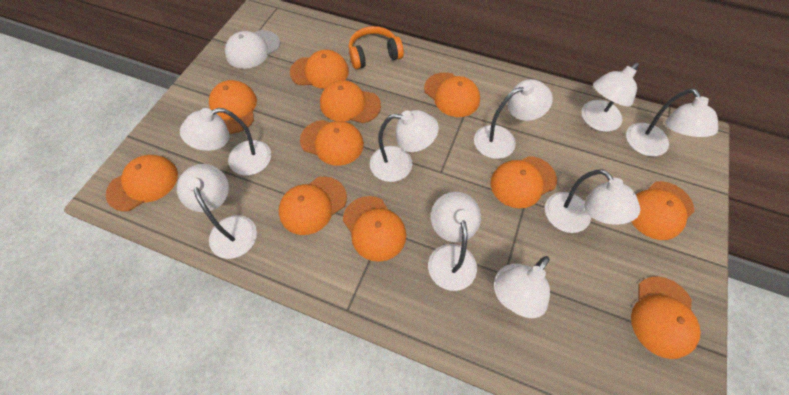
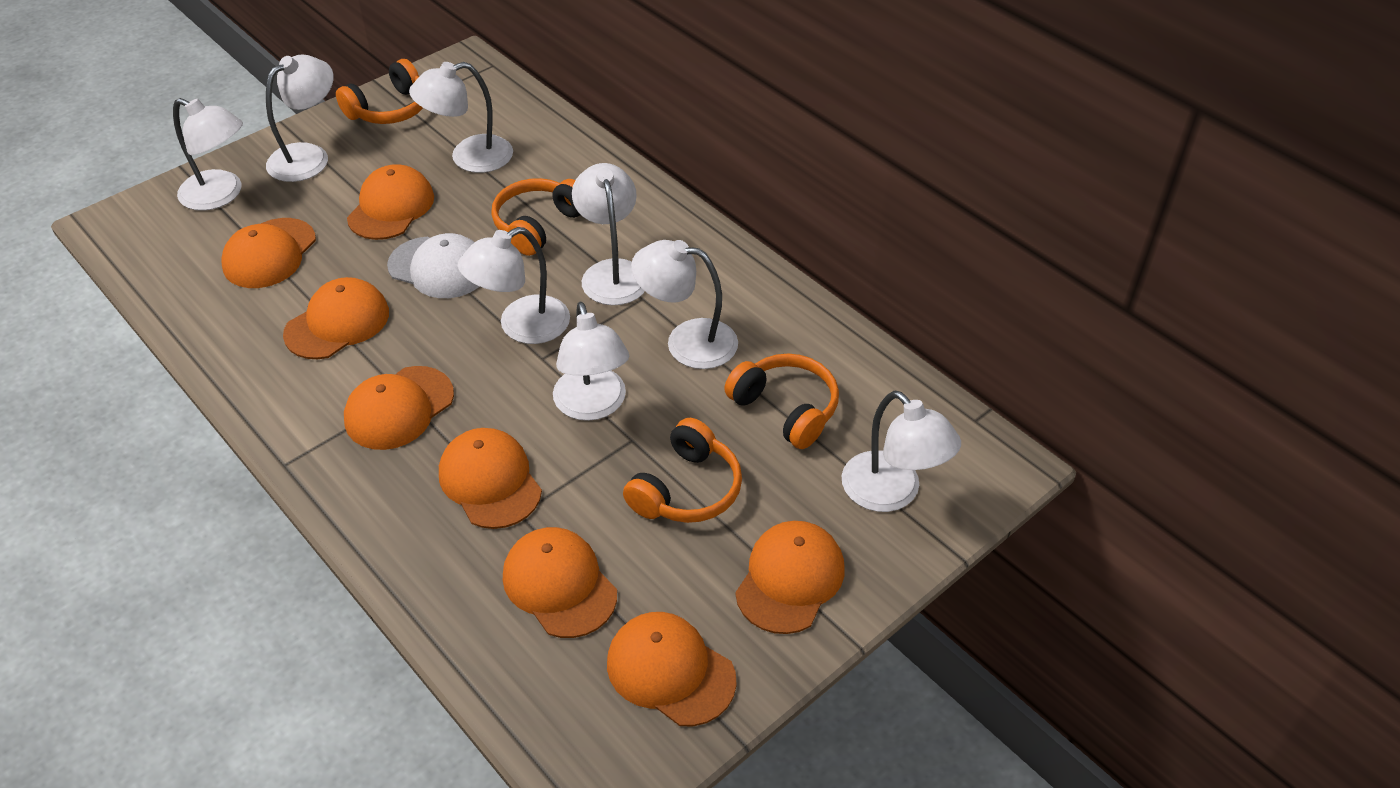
orange cap: [106,155,178,211] [209,80,257,134] [279,176,347,235] [290,50,349,89] [300,120,364,166] [320,80,381,123] [343,196,406,262] [424,72,480,117] [490,156,557,208] [631,181,694,240] [631,276,701,359] = 11 -> [221,218,316,288] [283,277,389,359] [344,366,454,450] [347,164,434,240] [439,428,542,529] [503,527,617,638] [607,612,737,726] [735,521,845,634] = 8
orange headphones: [349,26,404,69] = 1 -> [336,59,423,124] [491,178,581,256] [623,418,742,523] [724,354,839,449] = 4
white lamp: [177,164,257,259] [180,108,271,175] [370,110,439,182] [428,192,481,291] [474,79,553,159] [494,256,550,318] [545,169,640,233] [581,63,639,132] [626,88,718,156] = 9 -> [173,98,243,211] [266,54,334,182] [409,62,513,173] [458,227,570,344] [553,302,629,421] [572,163,645,305] [631,240,738,369] [842,391,961,512] = 8

